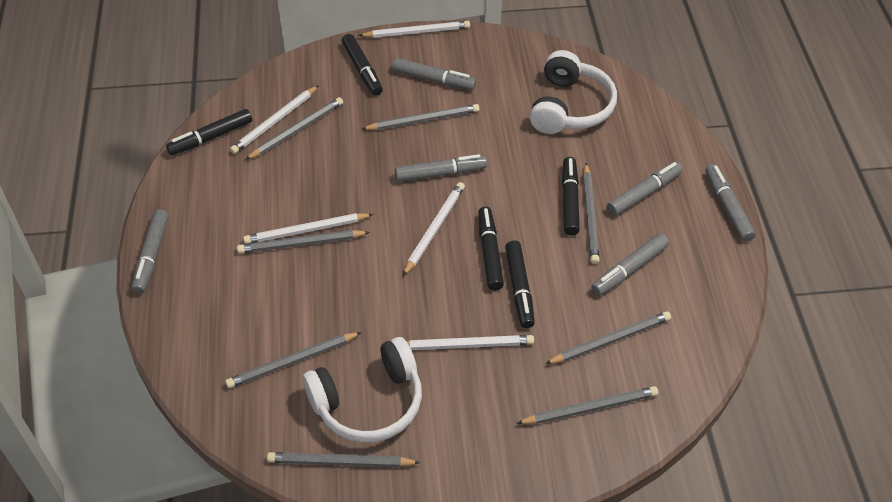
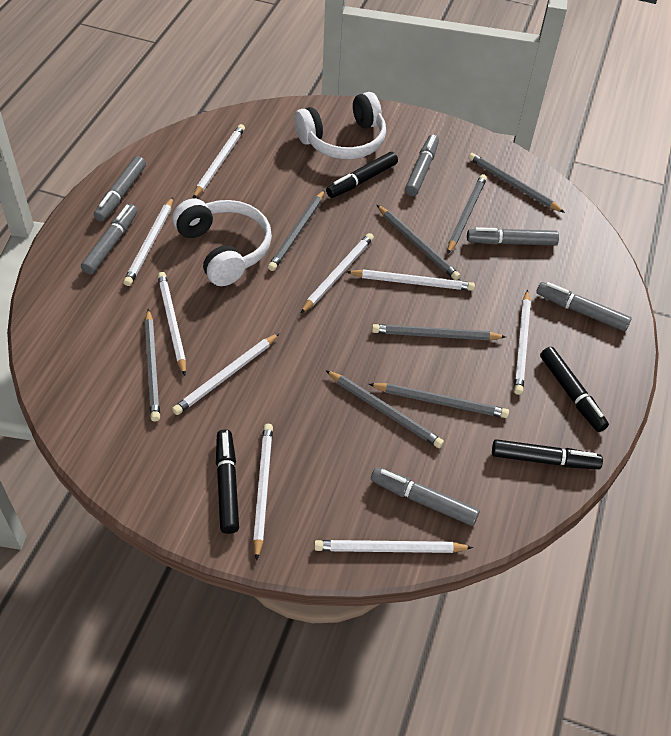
black marker: [166,109,252,155] [342,34,383,96] [478,207,504,290] [505,241,535,328] [562,157,580,236] = 5 -> [216,429,239,534] [326,152,398,198] [492,439,603,469] [540,347,609,432] = 4
white pencil: [230,85,319,154] [243,213,373,244] [358,21,470,38] [403,182,465,276] [406,335,534,350] = 5 -> [123,197,173,286] [157,272,186,376] [172,333,279,415] [193,124,245,199] [253,424,273,561] [300,233,374,314] [314,540,473,553] [347,269,475,291] [514,290,531,395] = 9

